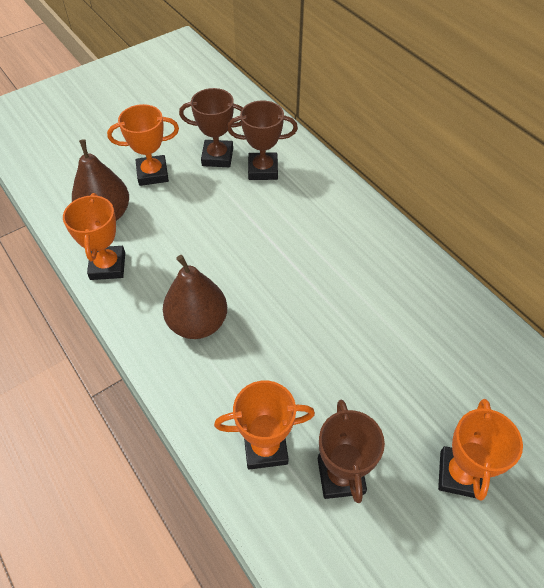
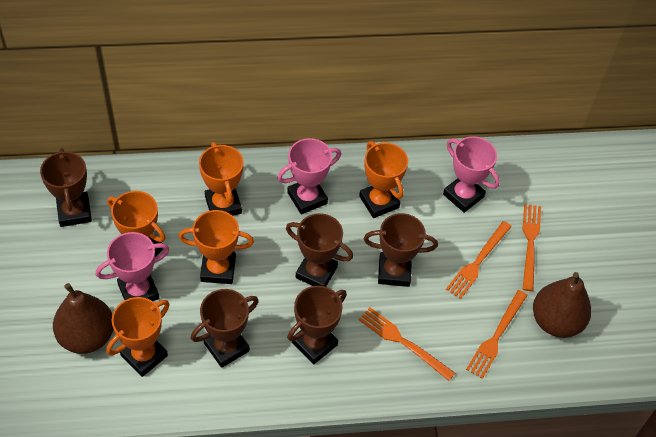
brown trophy: [179,88,243,167] [227,100,298,180] [318,400,385,503] = 3 -> [40,148,92,227] [191,289,259,368] [286,213,353,287] [287,286,347,364] [364,213,438,287] = 5
orange fork: none = 0 -> [359,307,455,381] [446,221,512,299] [466,290,528,379] [522,204,541,291] = 4
orange trophy: [63,193,125,280] [107,104,179,186] [214,381,315,470] [438,399,523,501] = 4 -> [106,297,170,377] [107,191,166,257] [179,210,254,284] [199,142,243,216] [359,141,408,218] = 5
pink trophy: none = 0 -> [96,232,170,301] [277,138,341,214] [443,136,500,213] = 3

